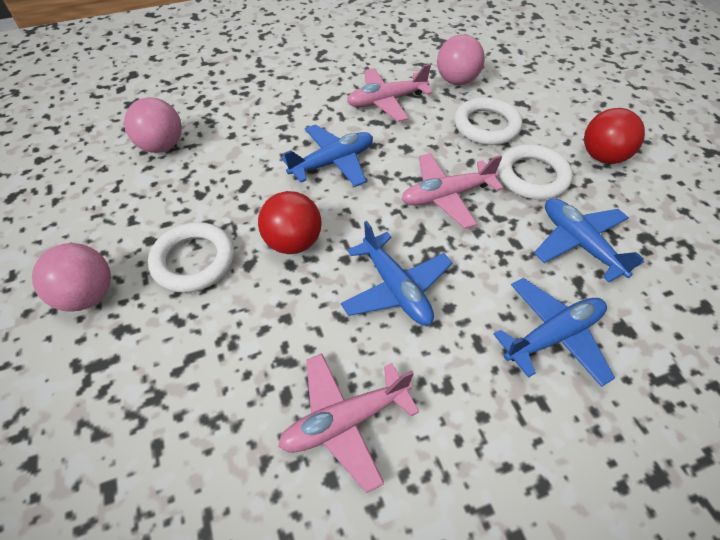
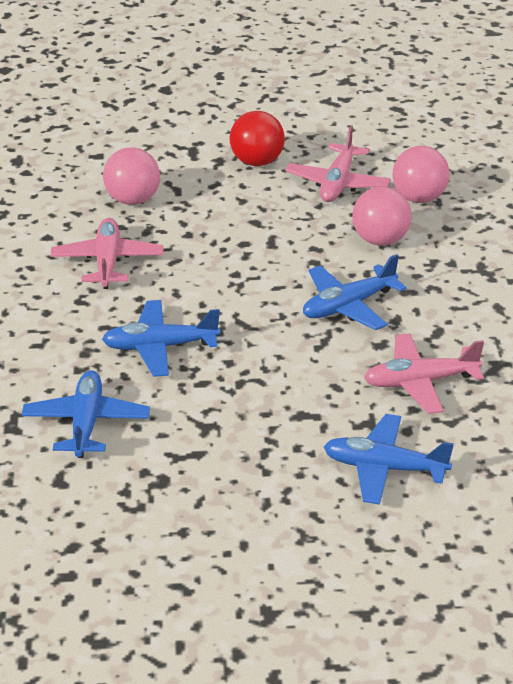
red ball: [258,191,322,254] [584,108,645,164] = 2 -> [229,111,285,166] = 1
white ring: [148,222,234,293] [454,97,522,145] [497,144,573,200] = 3 -> none = 0

